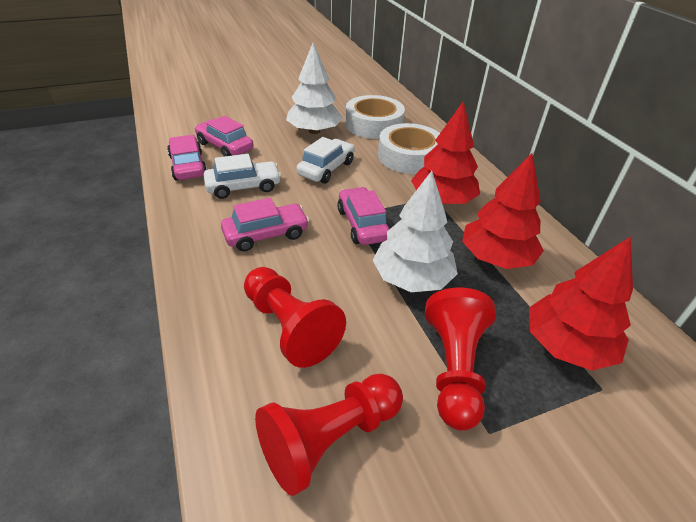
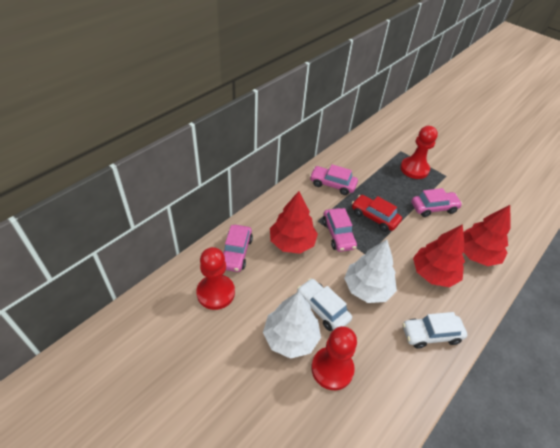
red car: none = 0 -> [352,195,402,232] = 1
white tape: [345,95,405,139] [378,123,440,174] = 2 -> none = 0

